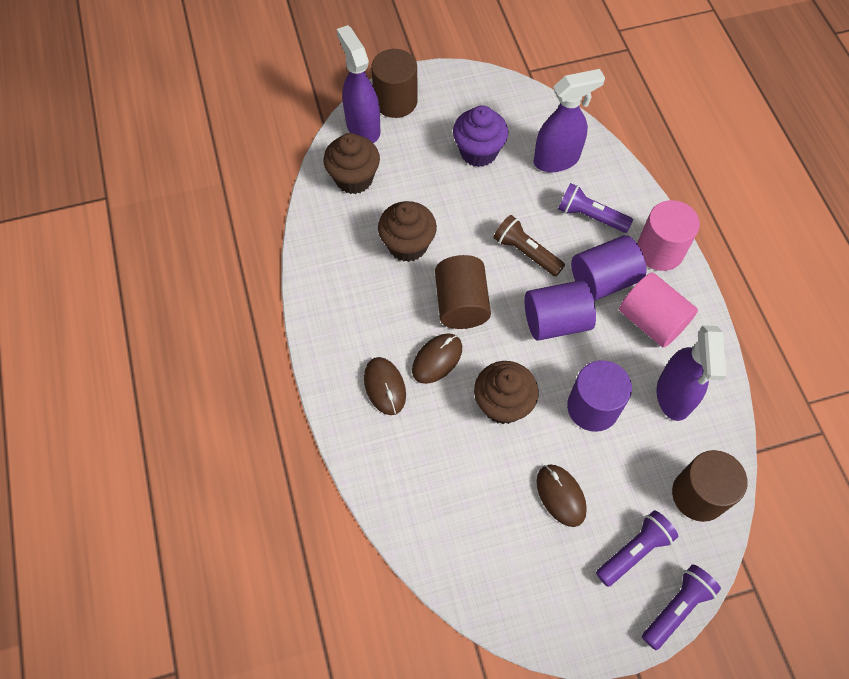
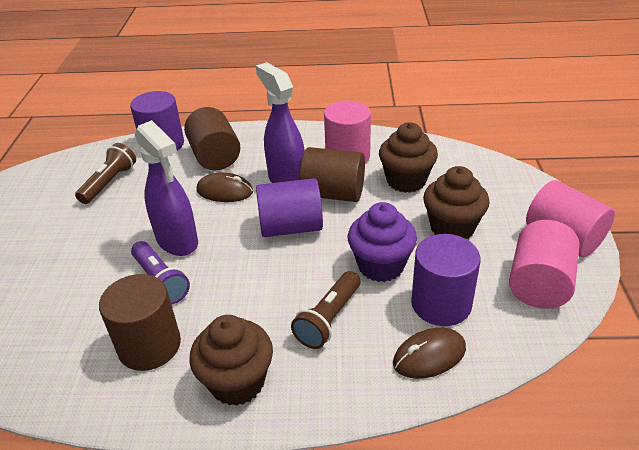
brown flashlight: [493,215,565,276] = 1 -> [75,143,136,204] [291,271,360,349] = 2
brown mouse: [364,357,406,415] [412,333,462,384] [537,465,587,527] = 3 -> [196,172,253,202] [393,328,466,379] = 2
pink cylinder: [619,272,698,348] [637,200,700,271] = 2 -> [324,100,371,163] [509,220,579,309] [526,180,615,257] = 3
purple flashlight: [558,183,633,233] [596,510,678,587] [642,564,721,650] = 3 -> [131,241,190,305] = 1
purple spray bottle: [337,25,381,143] [534,69,605,172] [657,326,726,421] = 3 -> [135,120,198,256] [256,62,305,183] = 2

